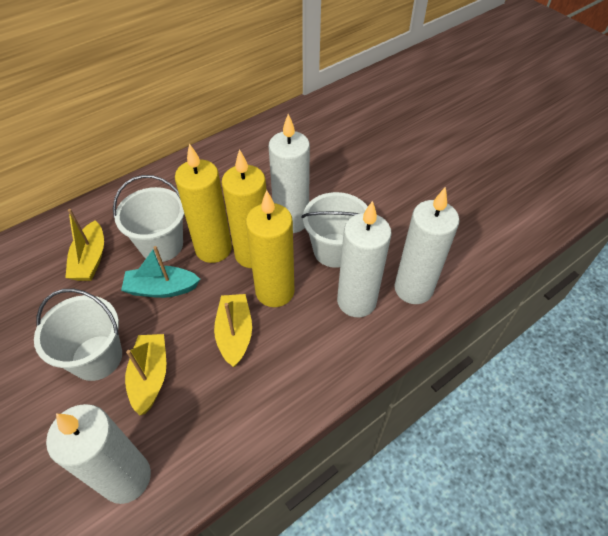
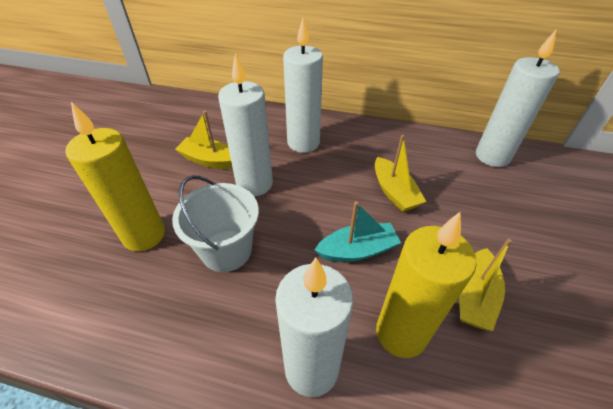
white bucket: [34,288,122,381] [113,175,184,262] [301,192,368,268] = 3 -> [172,175,259,272] = 1
yellow candle: [175,143,232,263] [221,149,266,268] [246,190,295,307] = 3 -> [66,102,165,251] [376,212,477,358] = 2

